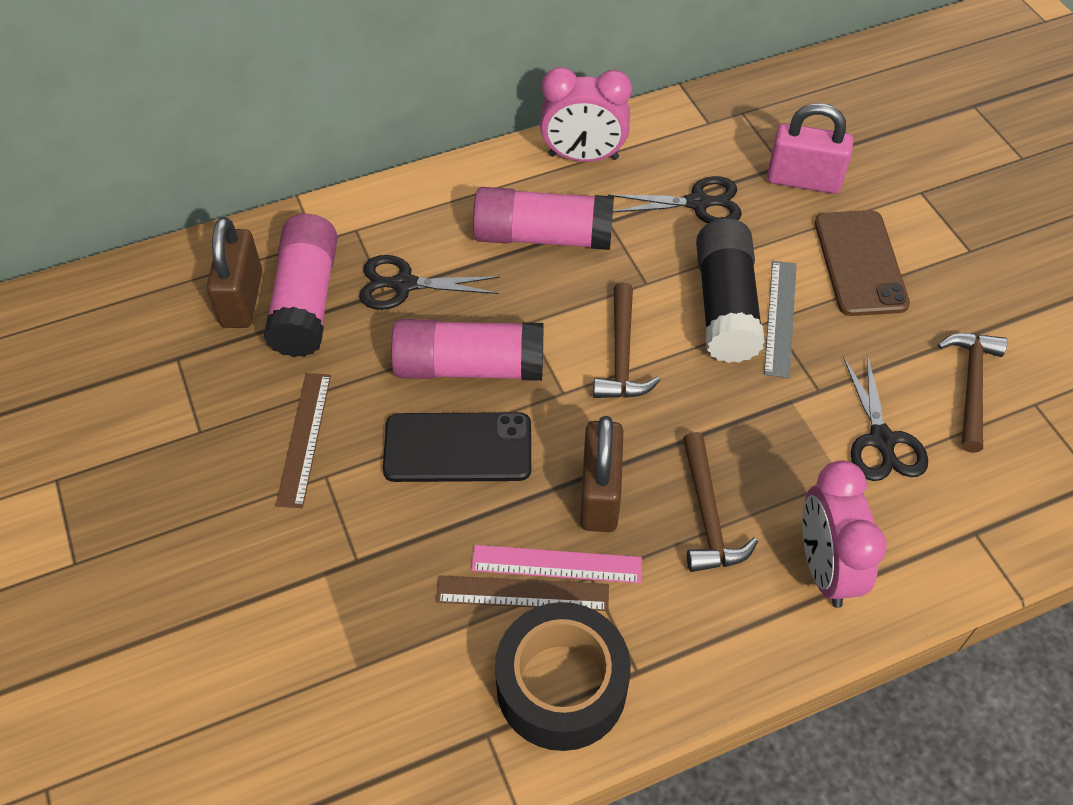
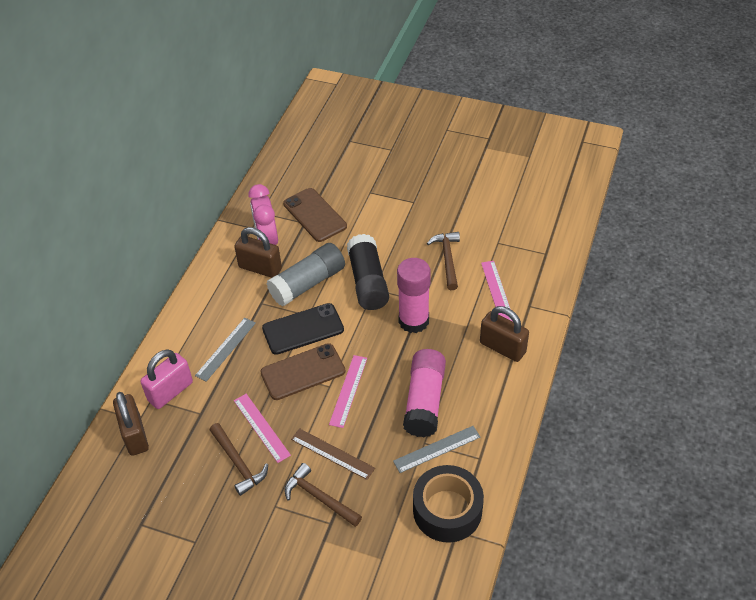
black scissors: [359,255,500,310] [608,176,742,223] [843,354,928,481] = 3 -> none = 0
brown padlock: [207,217,262,328] [580,416,623,532] = 2 -> [113,392,149,456] [234,227,282,278] [480,306,529,362] = 3
brown phone: [815,210,910,316] = 1 -> [260,343,345,400] [283,188,347,242] = 2
brown ruler: [275,373,331,508] [436,575,609,611] = 2 -> [291,428,375,480] = 1
grey glue stick: none = 0 -> [266,243,345,306] = 1
grey ruler: [764,261,797,378] = 1 -> [195,318,256,382] [393,426,480,473] = 2
pink clock: [540,67,632,162] [802,460,887,608] = 2 -> [249,184,278,245] = 1
pink glue stick: [263,214,338,357] [391,319,543,381] [473,187,614,250] = 3 -> [397,258,431,333] [403,349,446,437] = 2
pink ruler: [471,545,642,583] = 1 -> [234,394,291,463] [329,355,367,428] [481,261,512,321] = 3

